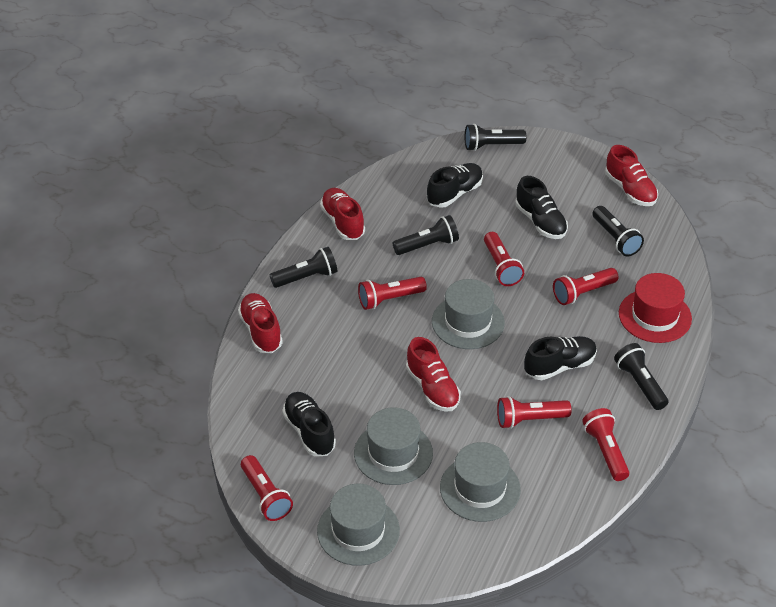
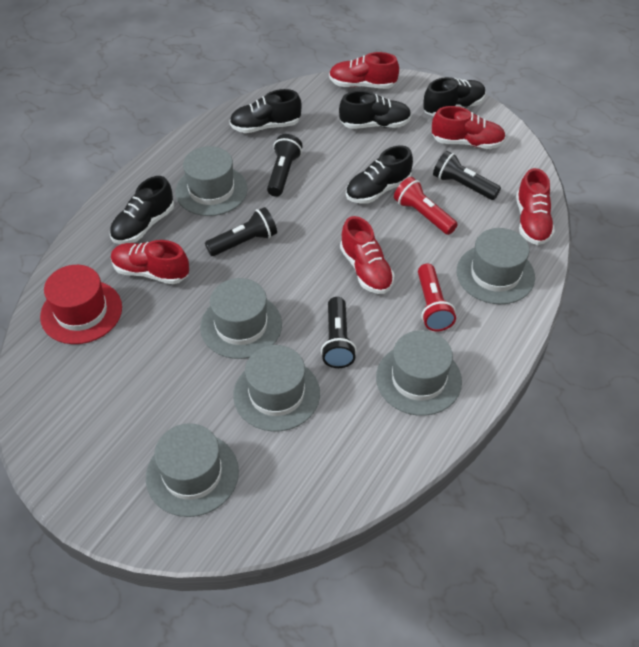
black flashlight: [270,247,338,288] [393,215,459,255] [465,124,526,151] [592,206,644,257] [614,343,668,410] = 5 -> [205,207,277,256] [267,134,303,197] [321,297,357,368] [433,151,501,200] = 4
black shoe: [282,392,336,456] [427,163,483,208] [515,176,568,239] [524,336,597,380] = 4 -> [110,176,174,244] [229,89,302,133] [339,91,411,129] [346,145,413,204] [423,77,486,116] = 5
grey hat: [317,484,400,566] [354,407,433,485] [432,279,505,349] [440,442,521,522] = 4 -> [146,423,239,517] [175,146,247,216] [200,278,282,359] [233,345,320,432] [376,330,462,416] [457,228,535,304] = 6
red flashlight: [241,455,293,521] [358,277,427,310] [484,232,524,286] [497,396,572,429] [553,268,618,305] [582,408,629,481] = 6 -> [394,177,458,235] [418,264,456,331] = 2
red shoe: [238,293,283,353] [320,188,365,240] [406,337,461,412] [605,145,658,206] = 4 -> [111,240,189,284] [329,52,399,89] [340,216,395,294] [432,106,506,149] [516,168,555,245] = 5

